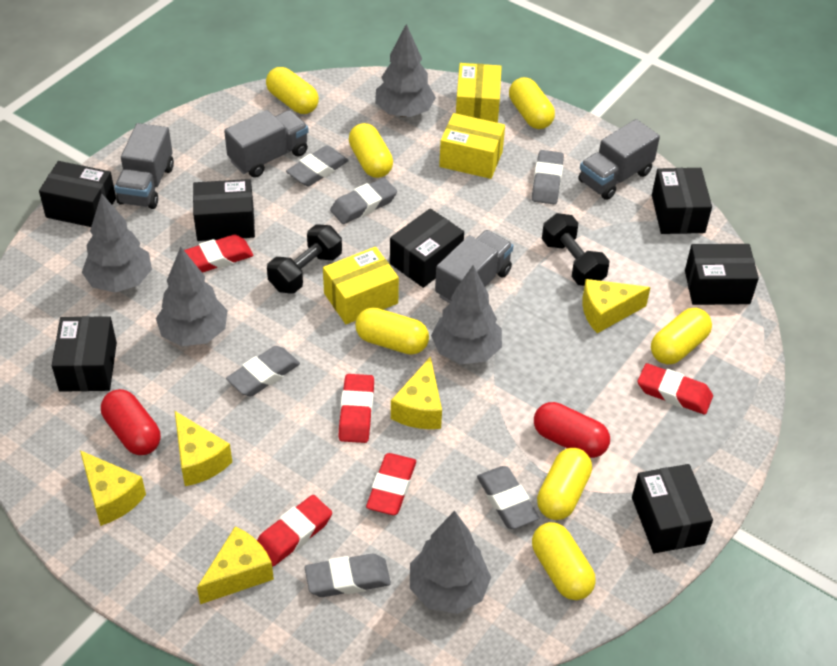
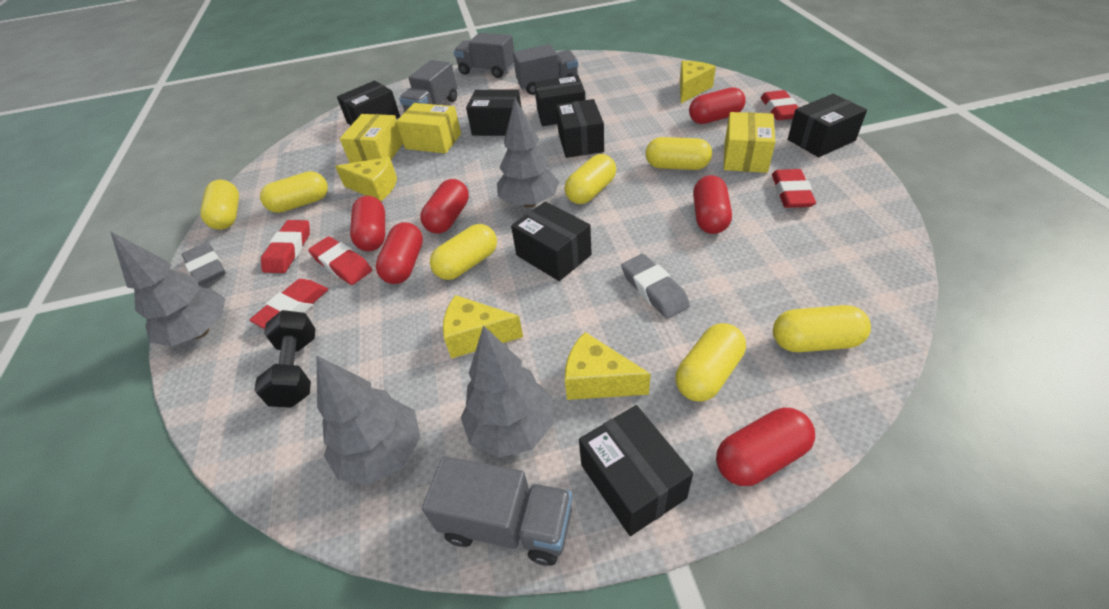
black dumbbell: [267,224,342,294] [542,213,609,286] = 2 -> [254,310,315,408] = 1
grey eraser: [226,346,300,396] [286,145,349,187] [305,554,391,597] [330,178,397,224] [477,466,539,529] [532,150,564,204] = 6 -> [182,242,226,286] [621,254,690,319] = 2
grey tree: [82,193,152,293] [156,247,228,346] [375,24,436,117] [410,511,491,614] [431,265,502,364] = 5 -> [110,231,225,346] [317,356,420,485] [460,325,553,458] [497,98,559,207] = 4
red capsule: [101,389,161,455] [534,402,610,458] = 2 -> [350,196,385,251] [376,222,423,284] [420,179,469,234] [689,87,746,124] [693,175,732,234] [716,408,815,486] = 6
yellow cheese: [80,450,146,526] [175,411,232,486] [197,527,274,604] [391,356,442,429] [582,279,651,333] = 5 -> [335,157,397,202] [443,295,523,359] [565,332,651,400] [680,61,716,103] = 4

